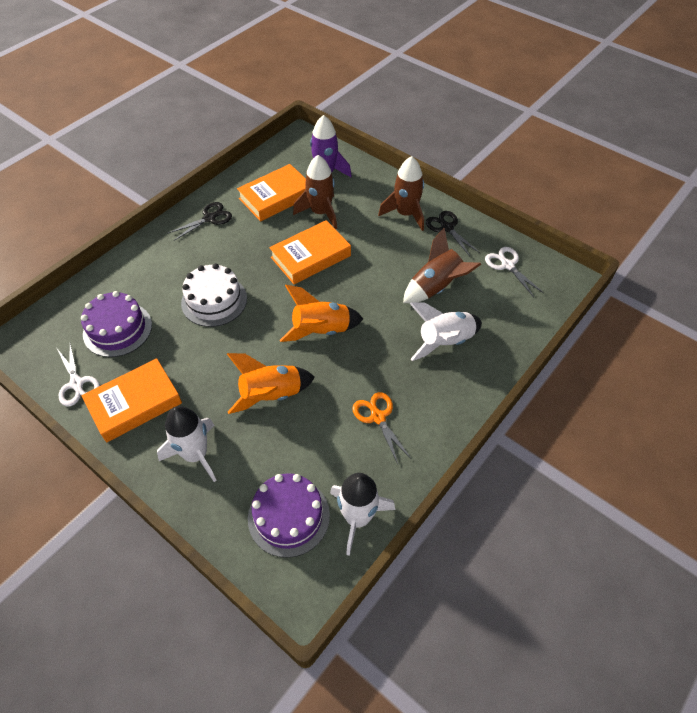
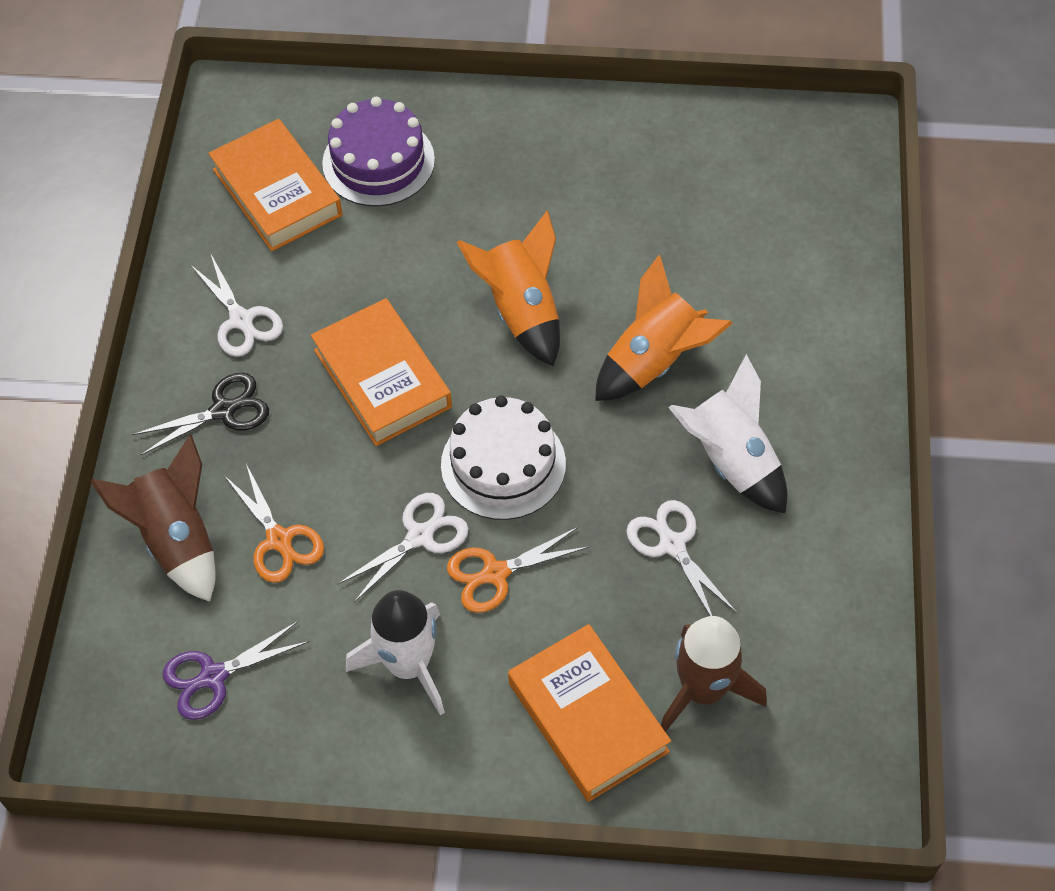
black scissors: [167,202,232,241] [426,211,480,256] = 2 -> [132,373,269,455] = 1
brown rocket: [293,155,337,229] [378,156,424,231] [403,228,481,303] = 3 -> [90,435,216,602] [661,616,767,732] = 2
orange scissors: [352,392,412,464] = 1 -> [224,464,324,583] [447,527,589,613] = 2
purple cake: [81,291,152,357] [248,473,330,558] = 2 -> [322,97,435,207] = 1
purple rocket: [310,115,352,177] = 1 -> none = 0
purple scissors: none = 0 -> [163,621,309,720] = 1
white rocket: [157,406,217,482] [330,473,395,556] [410,302,482,361] = 3 -> [346,590,445,716] [668,354,787,514] = 2
white scissors: [57,344,100,406] [485,247,544,297] = 2 -> [190,255,283,357] [337,493,469,602] [626,500,737,616] = 3

